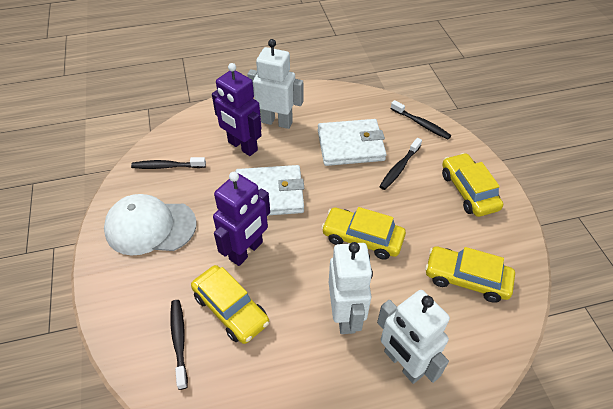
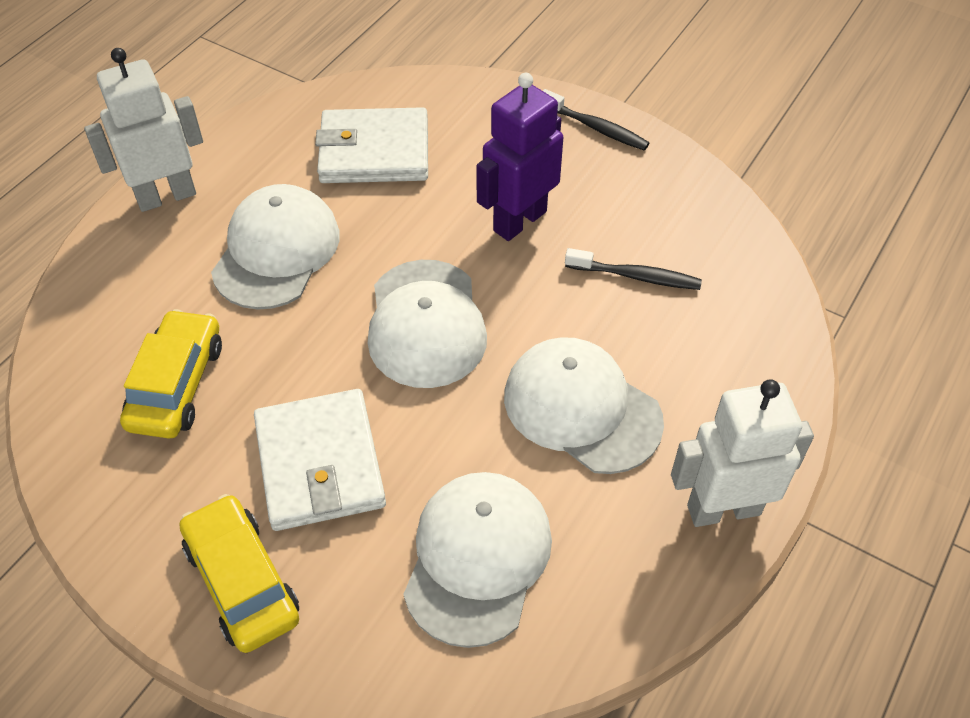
black toothbrush: [131,157,206,169] [170,300,188,390] [379,138,422,190] [391,100,451,139] = 4 -> [543,89,649,150] [565,248,702,290] = 2
purple robot: [212,63,262,156] [213,172,270,266] = 2 -> [476,73,563,241] = 1
white cap: [104,194,196,255] = 1 -> [211,184,339,310] [368,260,487,388] [403,472,552,648] [504,337,664,474] = 4
white robot: [247,39,303,129] [329,242,373,334] [377,290,450,384] = 3 -> [84,48,203,212] [671,379,814,527] = 2
yellow car: [191,265,269,344] [321,207,406,260] [425,246,515,303] [442,153,503,217] = 4 -> [120,309,222,439] [180,494,299,653] = 2

